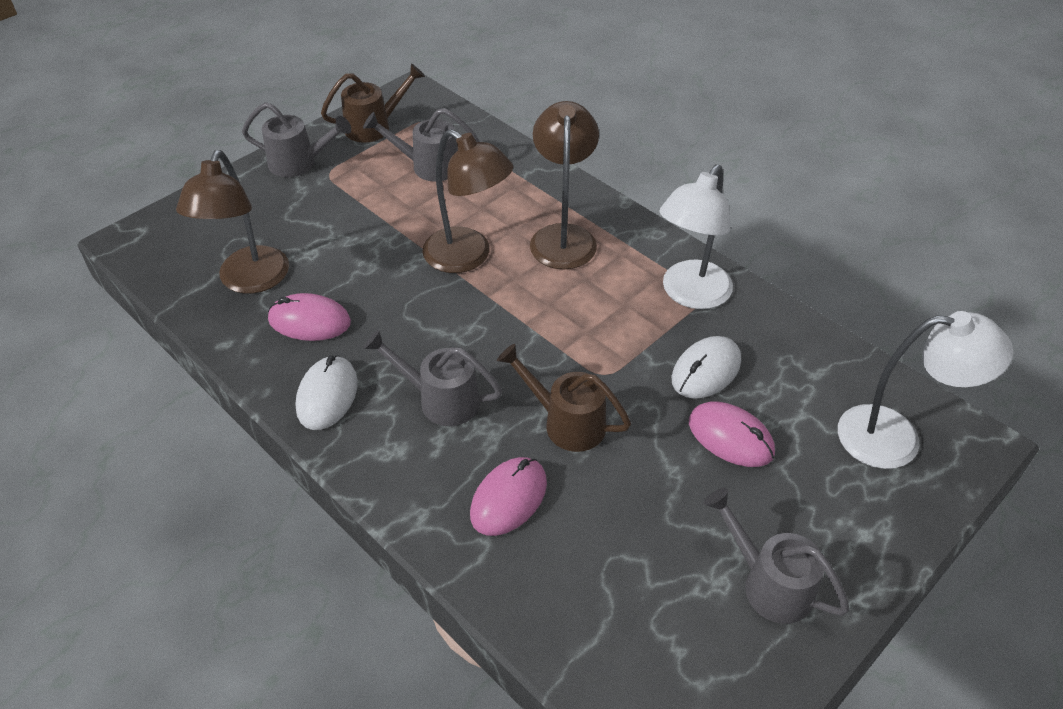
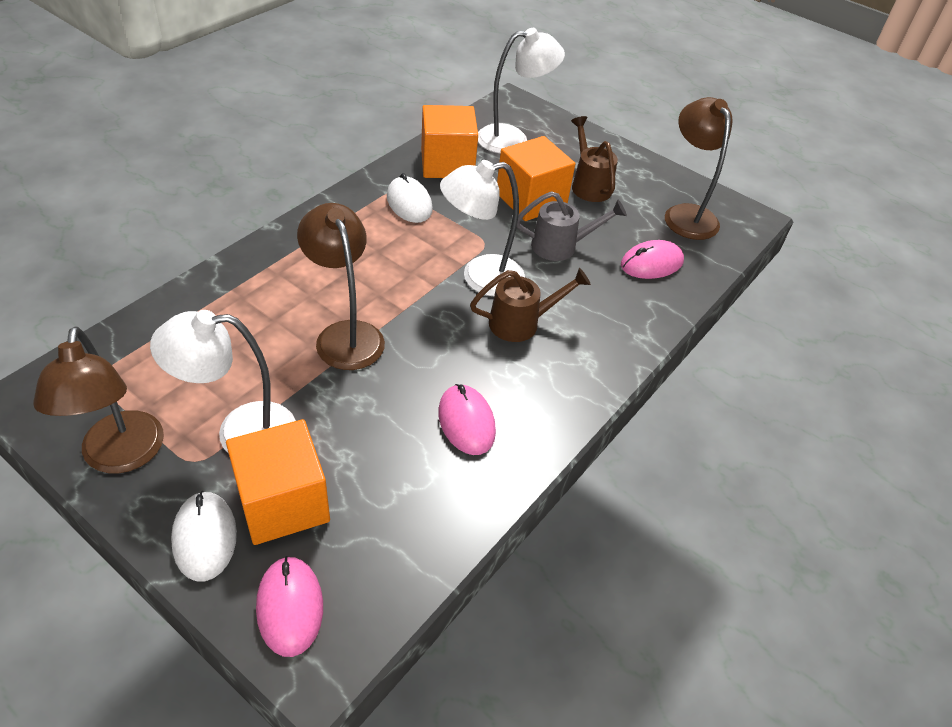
grey watering can: [242,102,351,177] [363,108,480,182] [363,330,502,426] [704,488,850,624] = 4 -> [517,191,627,261] = 1
orange cube: none = 0 -> [226,419,330,545] [421,105,478,178] [497,136,575,221] = 3
white lamp: [659,164,733,309] [838,311,1013,469] = 2 -> [150,310,296,454] [440,160,525,296] [478,28,565,153] = 3

